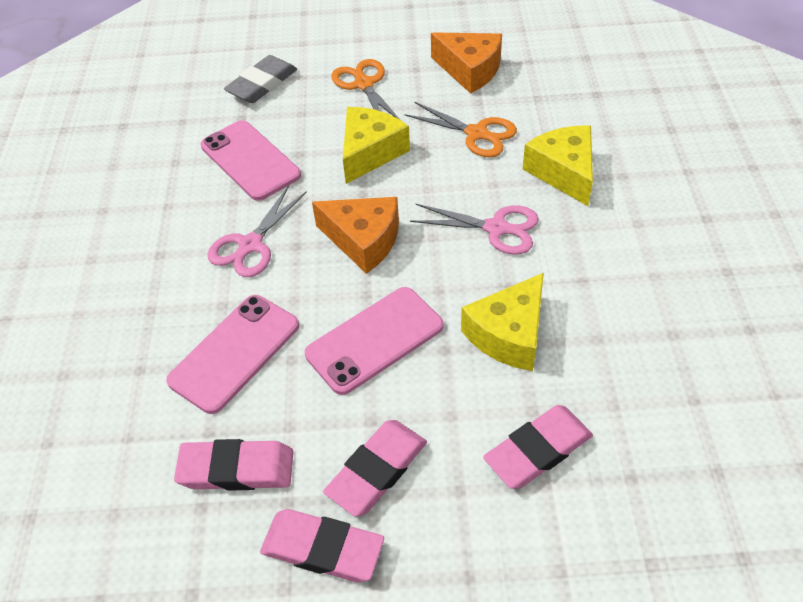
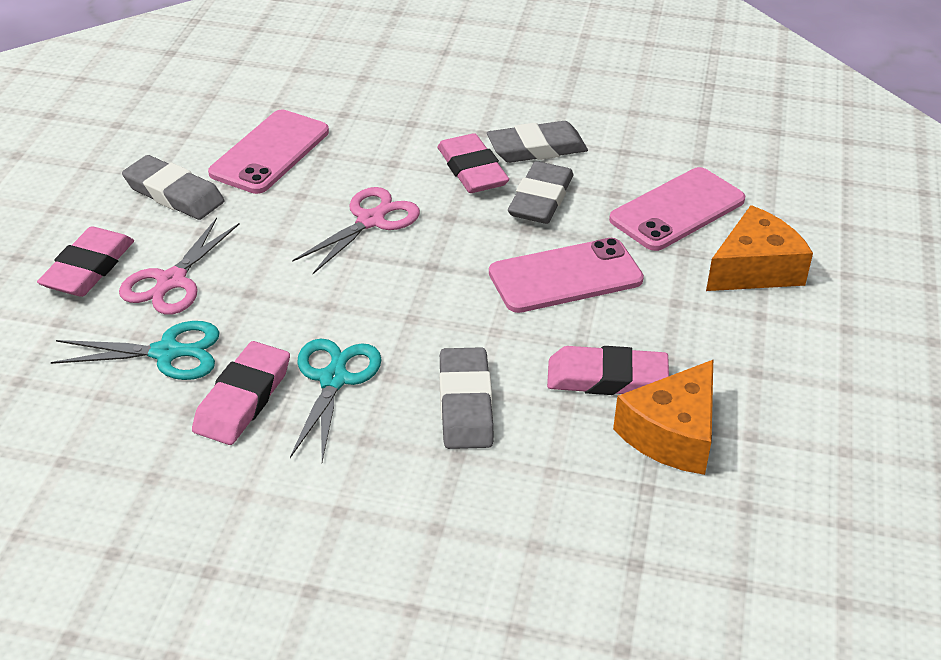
grey eraser: [224,55,297,103] = 1 -> [122,155,225,220] [440,347,494,449] [487,121,588,163] [508,161,574,224] = 4
orange scissors: [331,59,399,119] [404,102,517,157] = 2 -> none = 0
turquoise scissors: none = 0 -> [51,321,220,380] [290,339,382,462] = 2
yellow cheese: [343,107,410,184] [461,273,544,371] [523,126,593,206] = 3 -> none = 0

